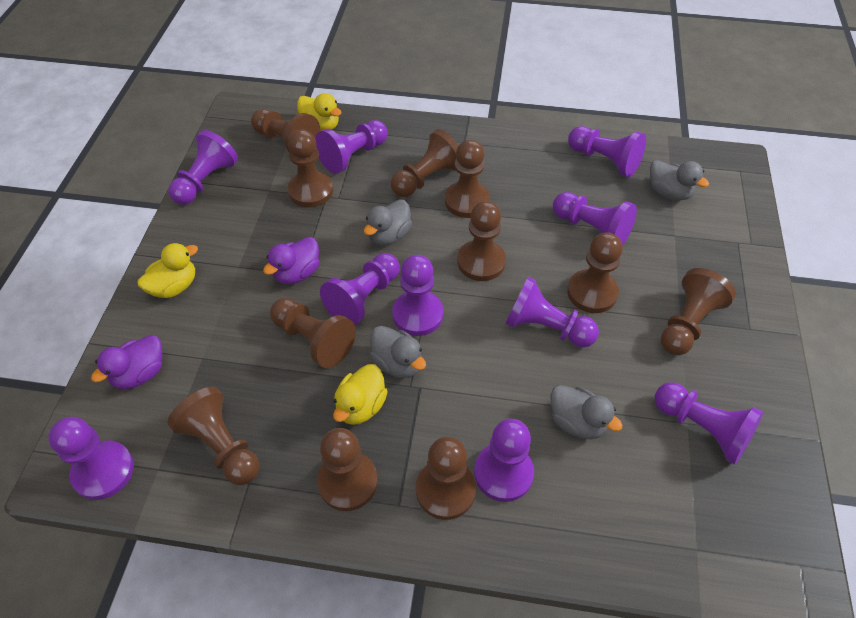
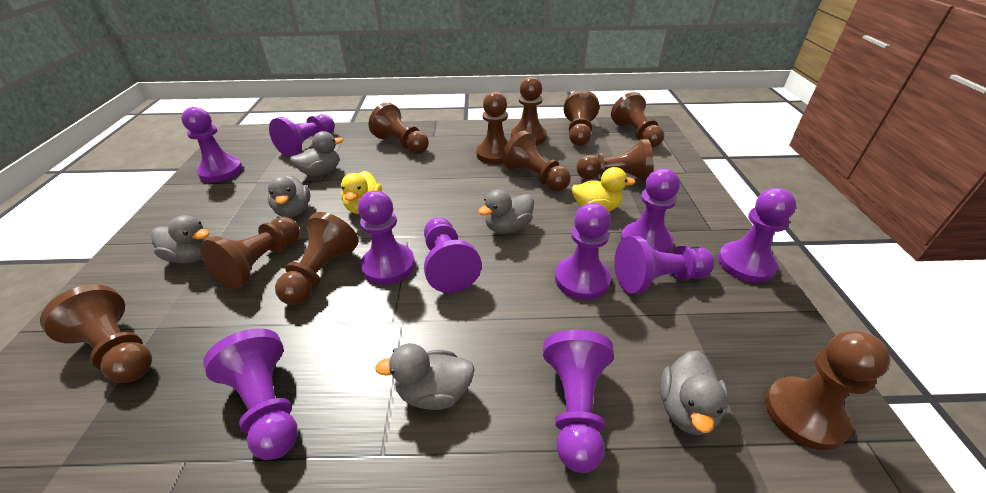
grey duck: [364,199,412,245] [370,326,426,378] [551,385,623,439] [650,160,709,201] = 4 -> [151,215,210,264] [268,175,310,218] [290,131,343,176] [375,343,475,410] [478,189,534,234] [660,351,728,435] = 6
purple duck: [91,335,163,389] [263,237,320,284] = 2 -> none = 0
yellow duck: [137,243,198,298] [297,93,342,131] [333,364,388,425] = 3 -> [341,171,382,214] [572,167,636,212] = 2

